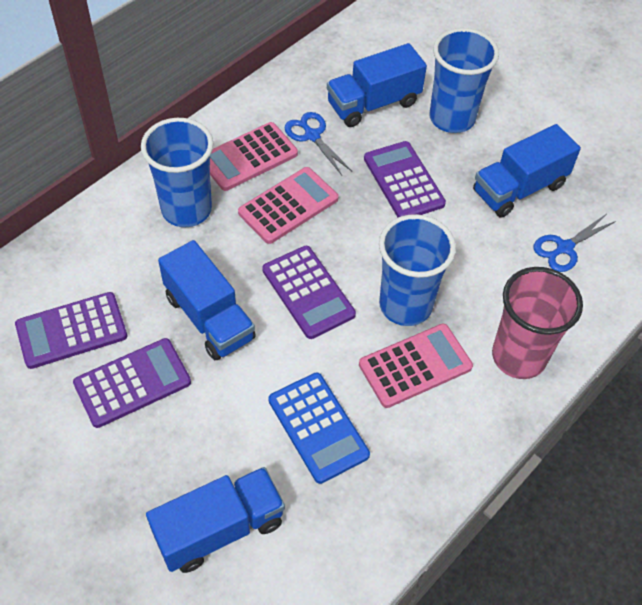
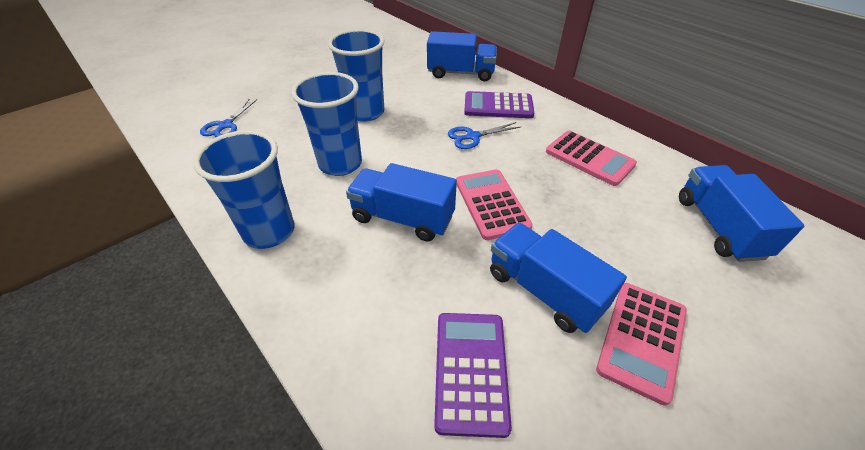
blue calculator: [268,373,370,484] = 1 -> none = 0
pink cup: [492,267,583,379] = 1 -> none = 0
purple calculator: [15,292,127,369] [73,338,191,428] [262,246,356,339] [364,141,446,217] = 4 -> [434,313,512,438] [464,91,534,118] = 2

